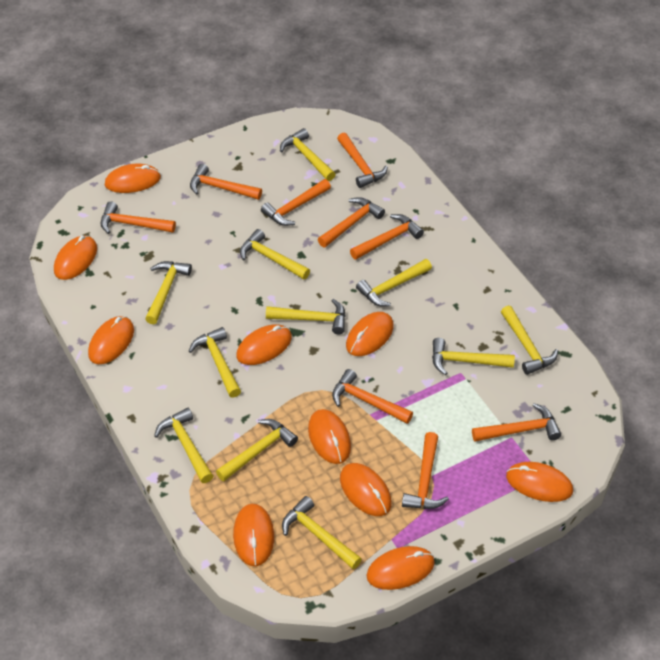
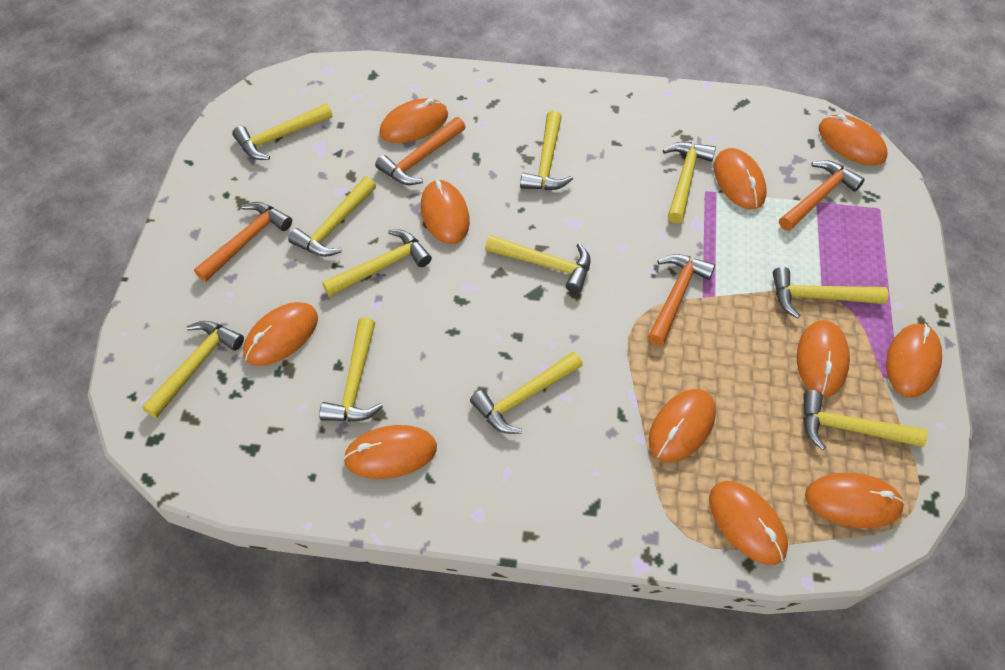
orange hammer: [100,201,176,234] [190,164,262,200] [261,179,331,226] [318,197,385,247] [332,369,413,424] [337,133,388,188] [350,214,424,260] [402,432,449,509] [472,403,561,442] = 9 -> [194,202,292,282] [375,117,465,185] [648,254,715,346] [779,160,865,231] = 4
orange mouse: [54,235,97,280] [88,316,134,364] [105,164,161,193] [233,504,274,566] [236,324,292,365] [308,409,351,464] [340,463,392,516] [346,312,394,356] [366,546,435,590] [506,462,573,502] = 10 -> [243,302,318,366] [343,425,437,479] [379,98,448,143] [421,180,470,244] [649,389,716,462] [709,481,788,565] [714,148,766,209] [797,320,850,397] [805,473,905,528] [819,114,887,165] [886,324,942,398] = 11

